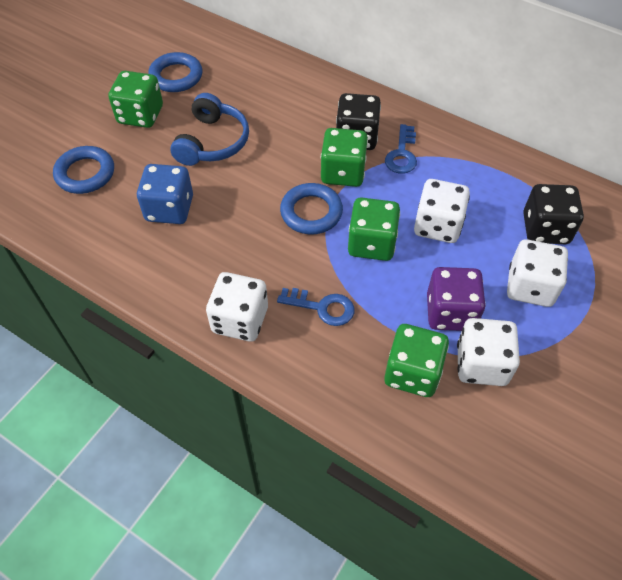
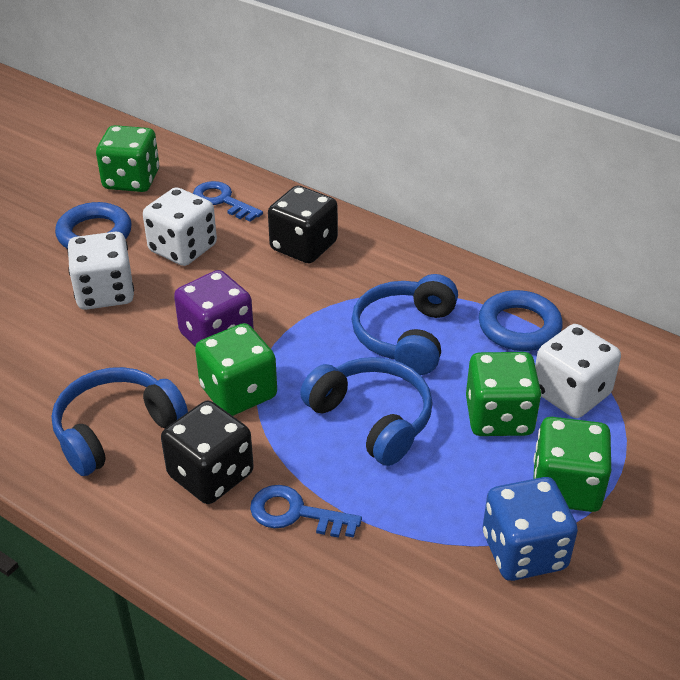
blue headphones: [170,93,249,166] = 1 -> [52,367,188,476] [300,357,433,466] [352,274,458,375] = 3
blue ring: [53,146,114,194] [148,52,202,92] [280,183,343,234] = 3 -> [55,202,132,249] [479,290,563,351] = 2
white dice: [206,272,268,342] [414,179,470,243] [457,318,520,386] [507,239,568,307] = 4 -> [67,232,134,310] [143,187,217,266] [535,324,621,418] = 3

